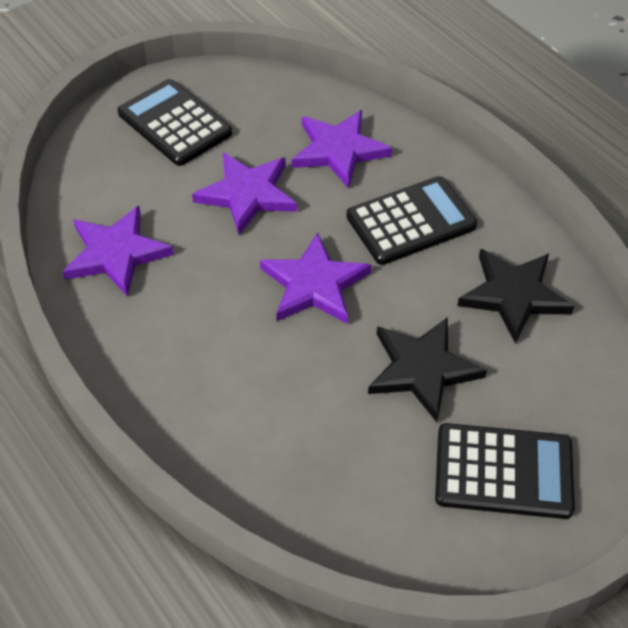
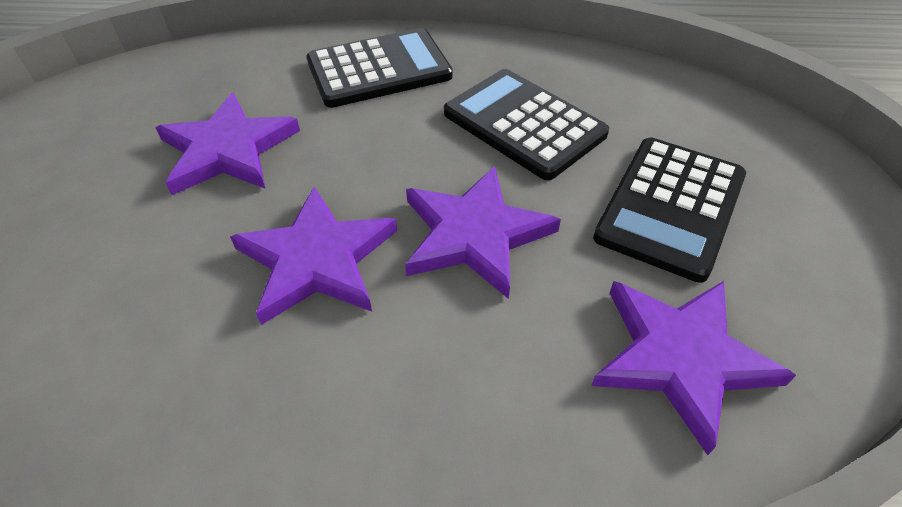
black star: [368,317,487,422] [457,249,575,344] = 2 -> none = 0

